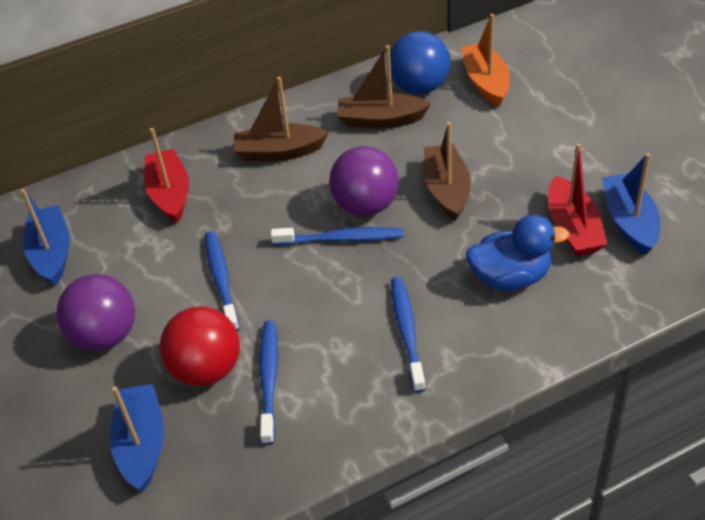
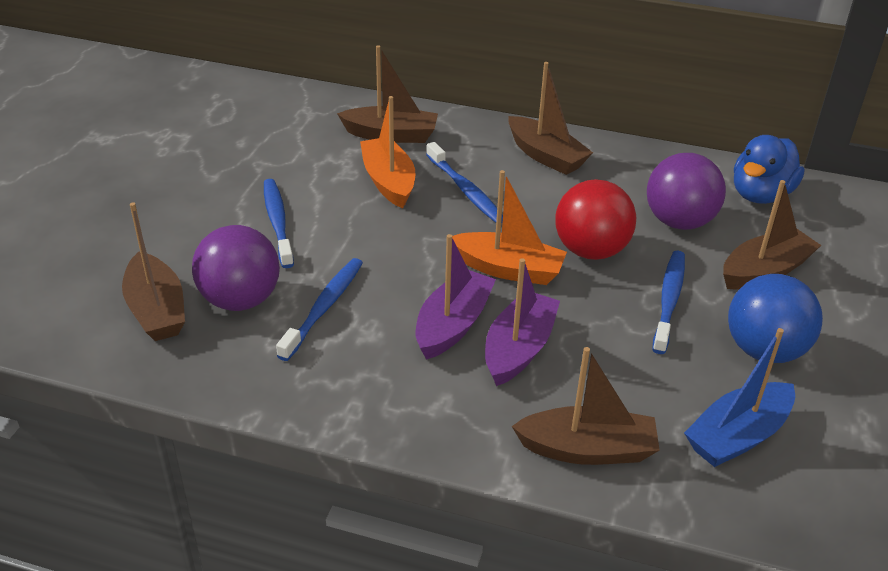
blue boat: [21,189,70,286] [110,384,164,491] [602,153,660,256] = 3 -> [684,328,795,467] = 1
brown boat: [234,77,329,161] [337,45,431,128] [424,122,471,221] = 3 -> [122,202,185,341] [337,45,438,143] [508,62,593,175] [512,347,660,465] [723,180,821,290] = 5
orange boat: [461,14,510,107] = 1 -> [360,96,415,208] [452,170,567,285] = 2
purple boat: none = 0 -> [416,234,496,360] [485,258,560,386] = 2
red boat: [144,128,189,223] [548,143,608,256] = 2 -> none = 0

